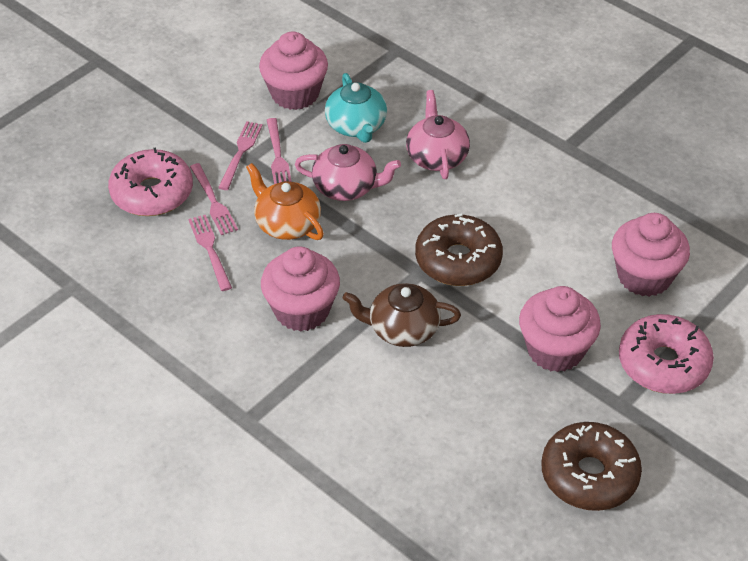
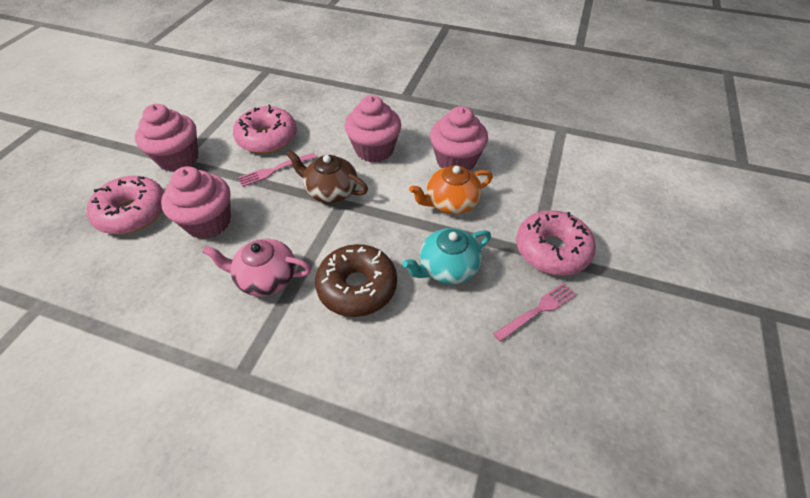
brown donut: [415,213,503,286] [542,422,642,511] = 2 -> [315,244,397,317] = 1
pink donut: [108,147,193,216] [619,314,714,394] = 2 -> [86,176,164,234] [233,104,297,154] [516,210,596,275] = 3
pink fork: [188,215,232,291] [190,163,238,235] [218,121,263,190] [267,118,292,184] = 4 -> [238,153,317,187] [493,283,577,342] = 2
pink teapot: [295,144,401,201] [406,90,470,179] = 2 -> [202,239,311,296] = 1

